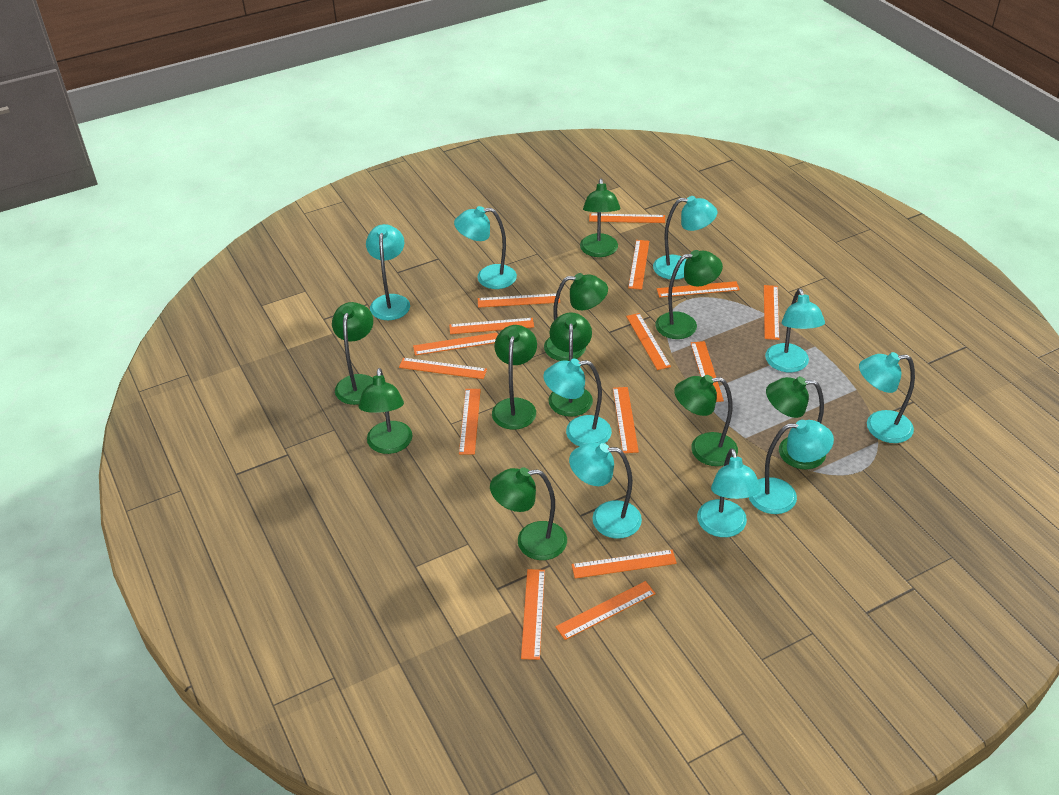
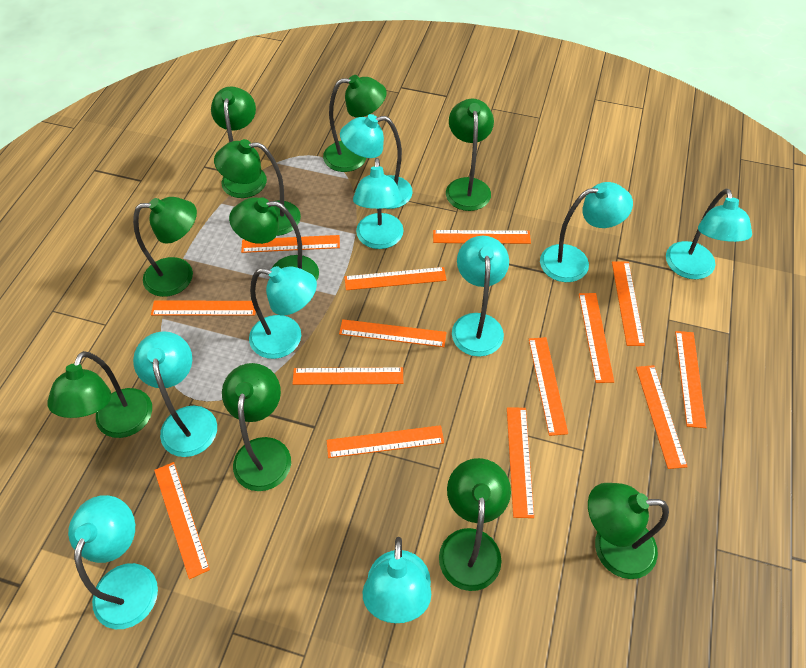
orange ruler: [399,358,487,379] [413,333,498,355] [449,318,534,334] [459,389,481,455] [478,293,560,308] [521,569,545,660] [556,581,656,640] [572,550,677,579] [589,213,665,223] [613,387,639,453] [626,313,671,370] [628,240,649,290] [657,281,740,298] [691,341,724,402] [764,285,779,340] = 15 -> [151,301,256,316] [154,462,210,579] [241,235,340,253] [293,367,403,385] [327,425,444,458] [339,319,446,347] [345,267,447,290] [433,230,531,244] [507,407,534,518] [529,337,568,436] [579,293,614,383] [612,261,645,346] [636,365,688,469] [675,331,707,428] = 14

